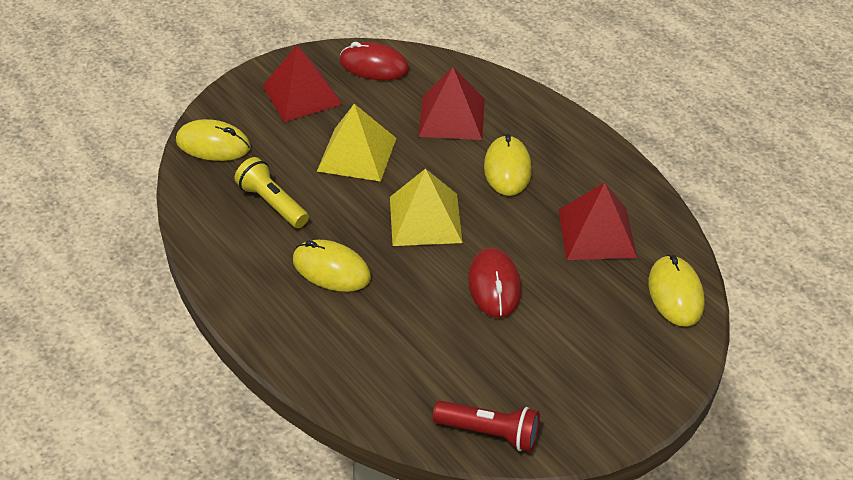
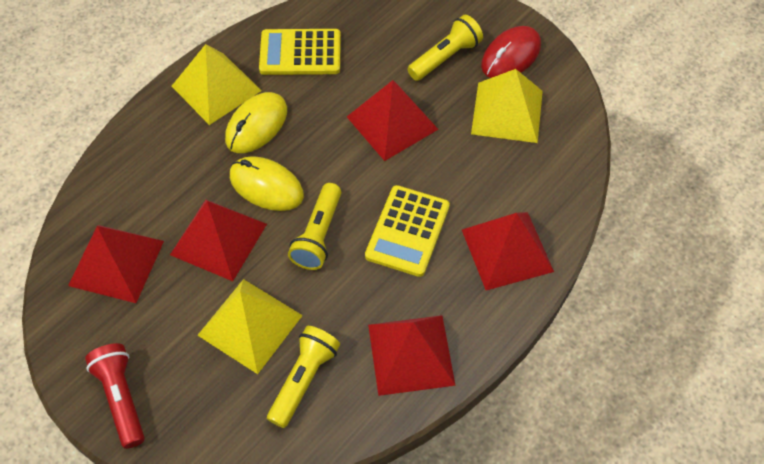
red mouse: [339,42,409,80] [468,248,521,318] = 2 -> [481,26,541,78] = 1
red pyramid: [263,45,342,122] [418,67,485,140] [558,183,637,260] = 3 -> [68,225,164,303] [170,200,267,281] [347,80,439,161] [368,315,456,396] [462,212,554,290] = 5
yellow calculator: none = 0 -> [259,29,341,75] [365,185,450,277] = 2
yellow flashlight: [235,157,309,228] = 1 -> [267,326,340,428] [288,183,341,270] [407,15,483,81] = 3
yellow mouse: [176,119,251,161] [293,240,371,292] [484,134,532,196] [648,255,704,327] = 4 -> [225,92,287,153] [230,156,304,211] = 2
yellow pyramid: [317,104,396,182] [390,169,463,246] = 2 -> [172,44,262,125] [197,279,303,374] [471,69,543,143] = 3

